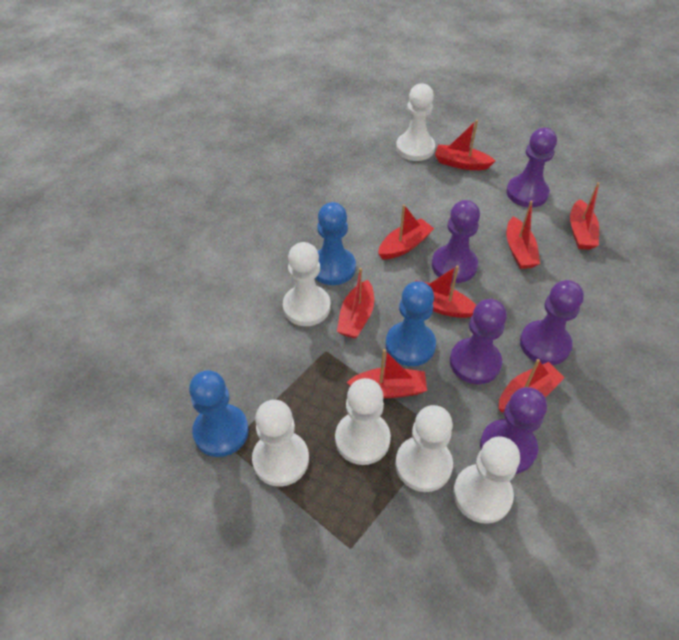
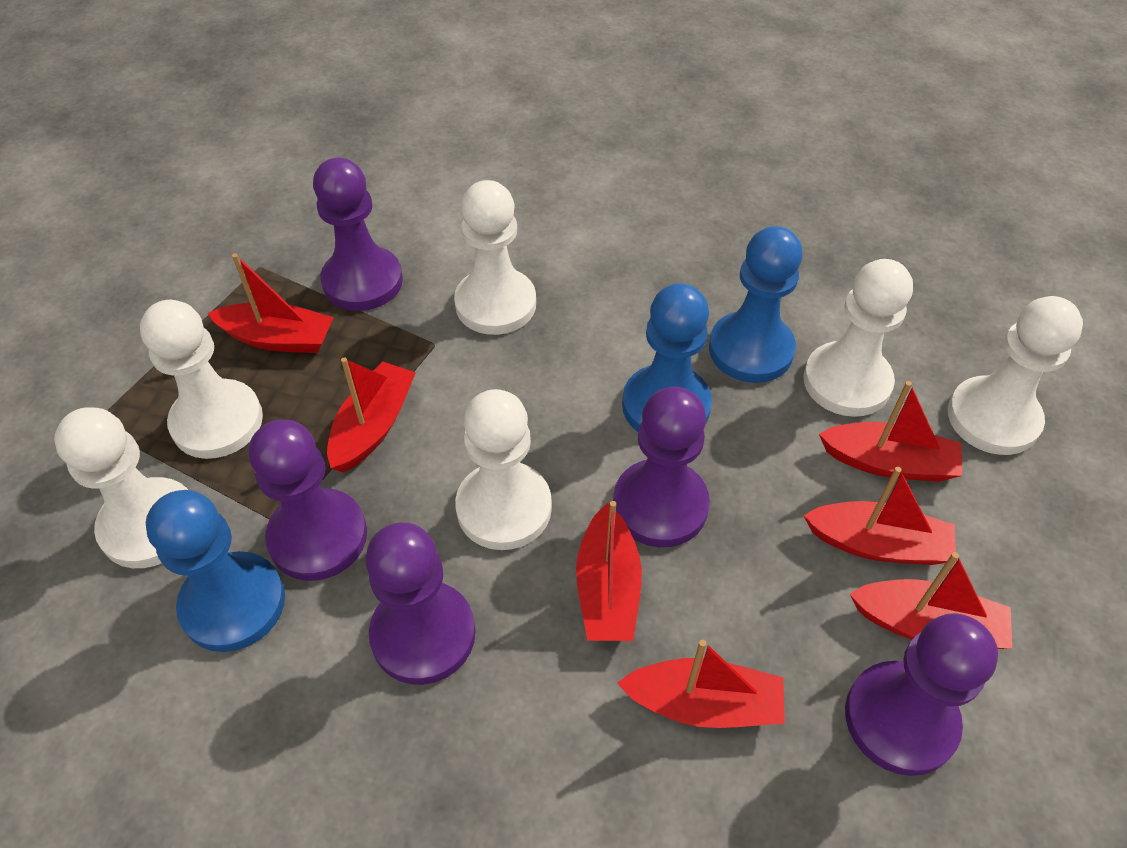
red boat: [337,268,374,338] [347,349,427,398] [378,204,434,260] [414,265,476,318] [435,120,495,170] [498,359,565,412] [506,201,540,269] [570,182,600,250] = 8 -> [208,253,334,353] [327,357,416,472] [576,501,642,641] [617,640,785,728] [803,467,956,565] [819,381,962,482] [850,552,1012,649] = 7

